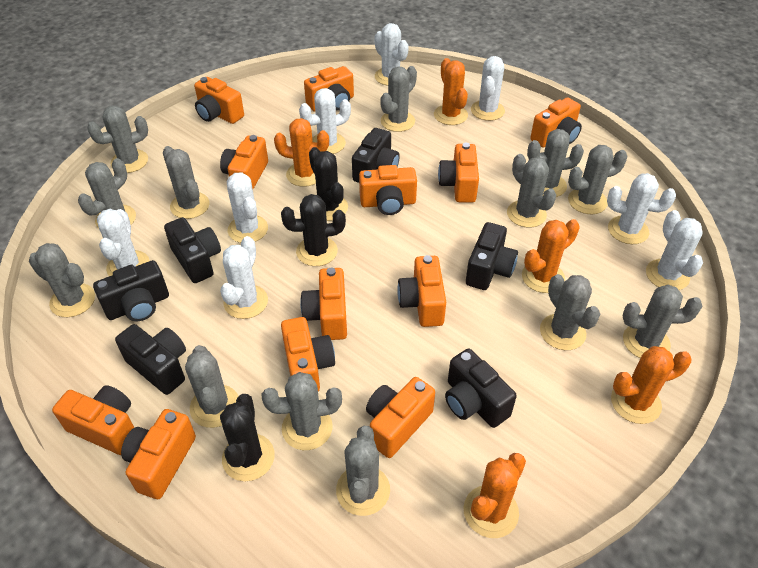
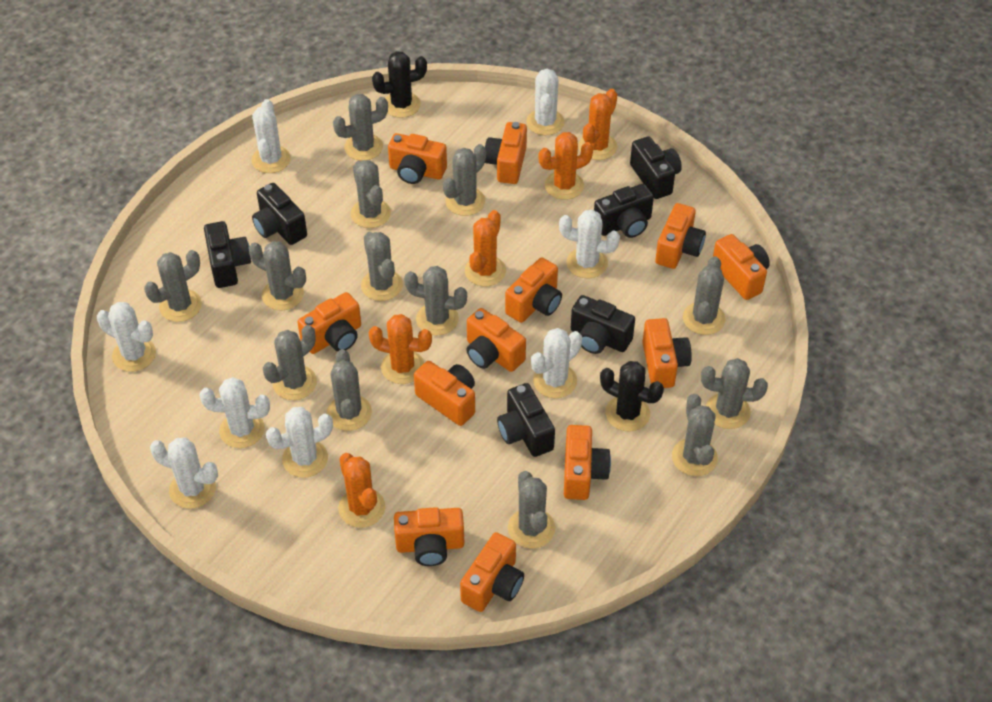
black cactus: [220,394,275,481] [281,194,346,266] [309,147,348,221] = 3 -> [372,51,427,118] [600,361,664,432] = 2

